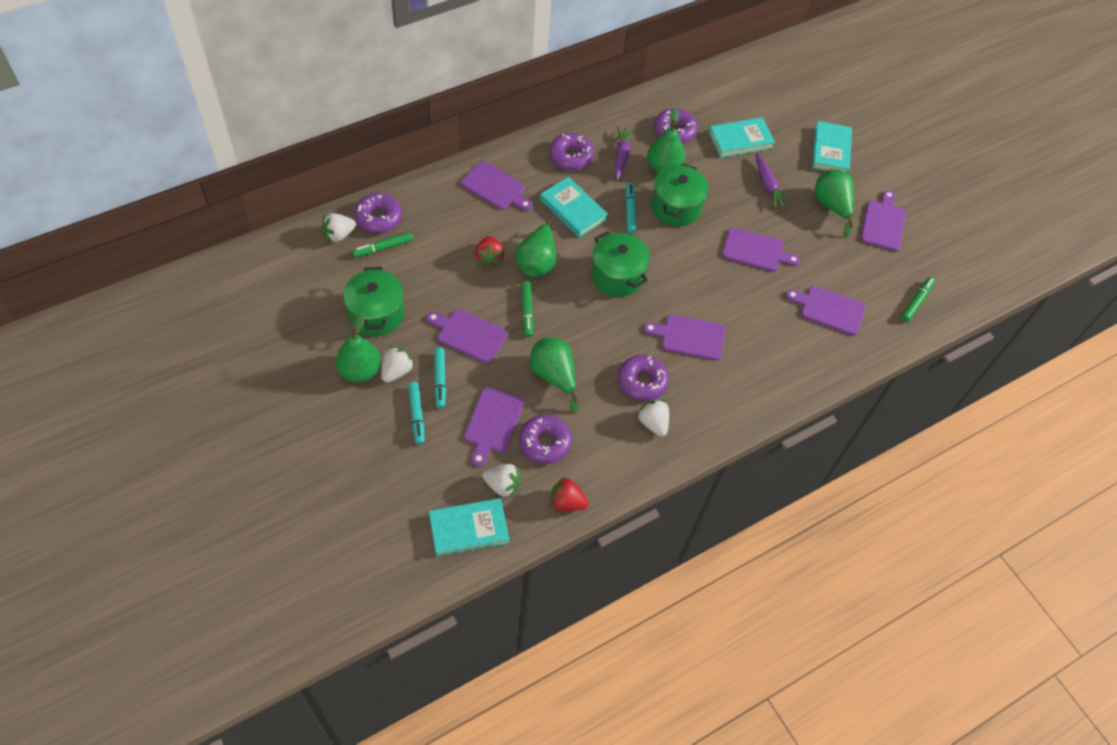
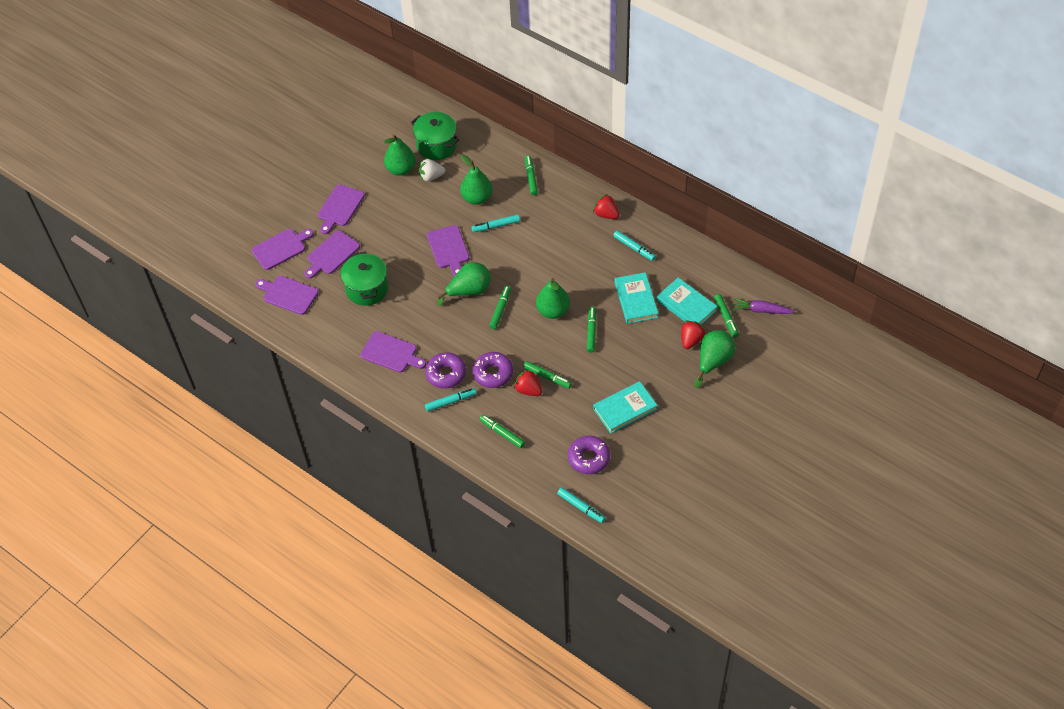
green marker: [352,232,413,258] [521,281,533,337] [901,277,935,322] = 3 -> [480,415,525,448] [489,286,511,329] [523,361,572,388] [525,155,538,195] [587,307,597,352] [714,294,739,338] = 6
green pot: [343,267,404,336] [591,231,650,297] [652,163,709,226] = 3 -> [340,251,389,306] [411,112,459,160] = 2
purple carrot: [615,126,634,180] [756,153,790,208] = 2 -> [732,298,795,314] = 1
purple cutting board: [427,309,508,363] [461,161,532,211] [464,387,524,467] [643,315,725,360] [722,227,800,272] [786,286,866,336] [861,190,906,251] = 7 -> [251,229,314,270] [255,276,319,315] [304,230,360,279] [318,184,365,234] [360,331,426,373] [427,225,469,277] = 6
purple donut: [354,193,402,233] [519,414,572,464] [549,133,594,170] [618,355,669,401] [654,108,698,144] = 5 -> [425,352,466,388] [472,352,513,388] [568,436,610,474] = 3
red strawberry: [475,236,504,268] [550,477,589,511] = 2 -> [514,369,542,396] [593,194,619,219] [681,321,705,349] = 3
turquoise book: [429,498,509,557] [540,177,608,238] [708,117,775,158] [812,121,852,173] = 4 -> [593,381,658,434] [615,272,658,324] [657,277,718,325] = 3
turquoise marker: [408,382,425,445] [434,348,446,409] [625,183,636,233] = 3 -> [425,388,477,412] [472,215,520,232] [557,487,606,523] [613,230,656,261] = 4
white strawberry: [322,213,356,243] [381,346,415,383] [482,464,521,498] [637,399,669,437] = 4 -> [419,159,445,182] = 1

